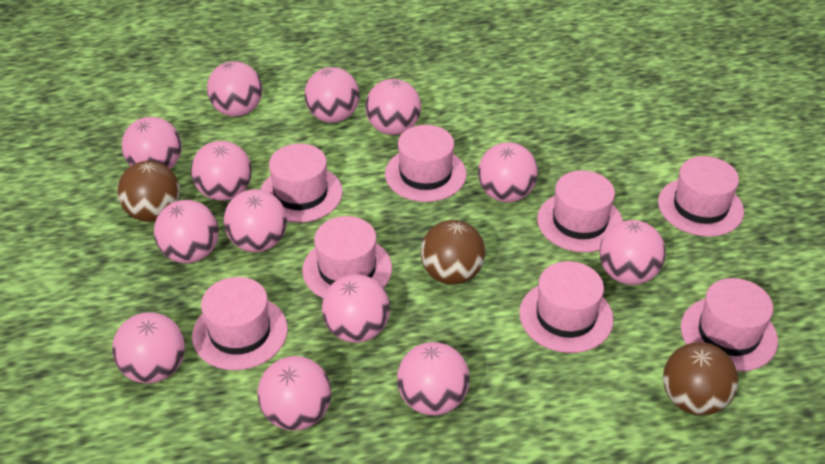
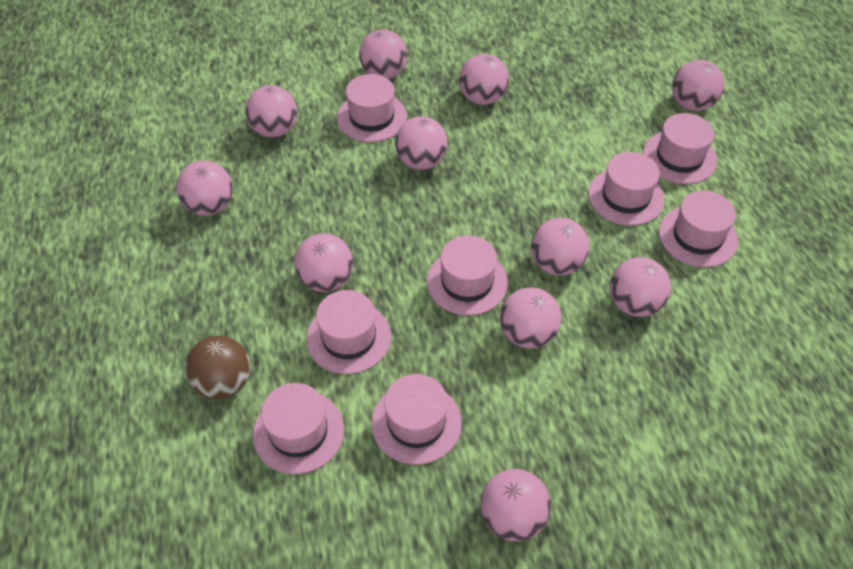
brown ball: [117,161,180,222] [421,220,485,285] [663,342,738,416] = 3 -> [185,335,251,399] = 1
pink ball: [112,312,185,383] [122,117,182,169] [154,200,219,263] [191,141,252,201] [207,61,262,117] [223,189,287,252] [257,356,331,431] [304,67,360,123] [322,274,390,343] [365,79,421,135] [397,342,470,415] [478,142,538,202] [599,220,666,285] = 13 -> [176,161,233,216] [246,85,297,137] [294,233,353,292] [359,30,407,79] [395,116,448,170] [459,54,509,105] [481,469,551,541] [500,287,561,349] [531,218,589,275] [610,257,671,317] [672,60,724,111] = 11

